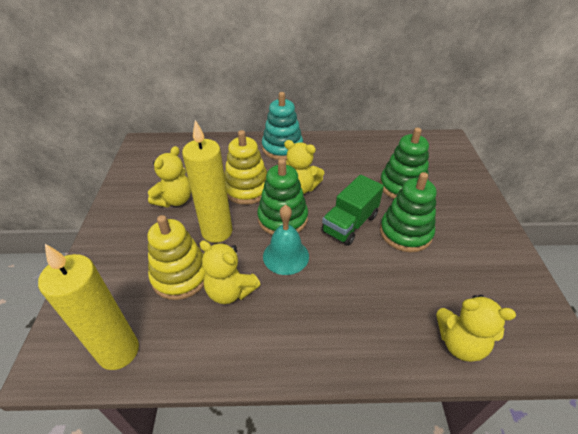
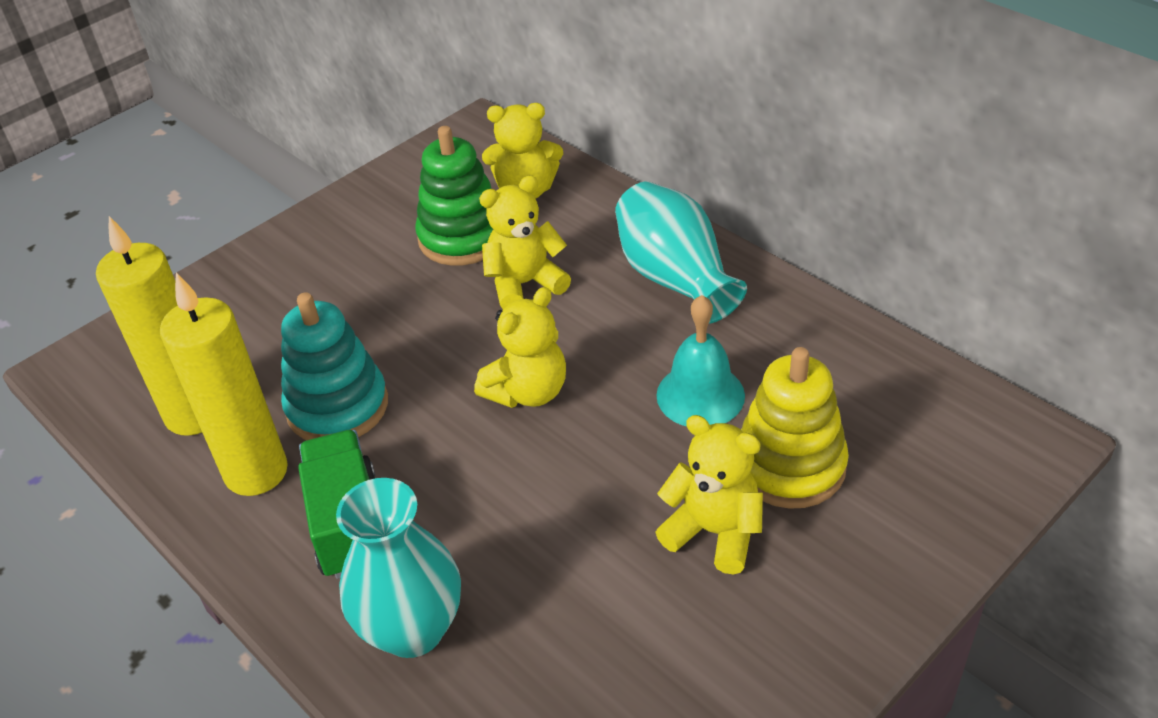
green stacking toy: [257,159,308,235] [380,127,429,199] [380,172,436,252] = 3 -> [415,126,493,266] = 1
turquoise vase: none = 0 -> [336,478,461,658] [615,182,747,324] = 2
yellow stacking toy: [148,215,206,300] [224,130,267,205] = 2 -> [741,347,849,509] = 1

